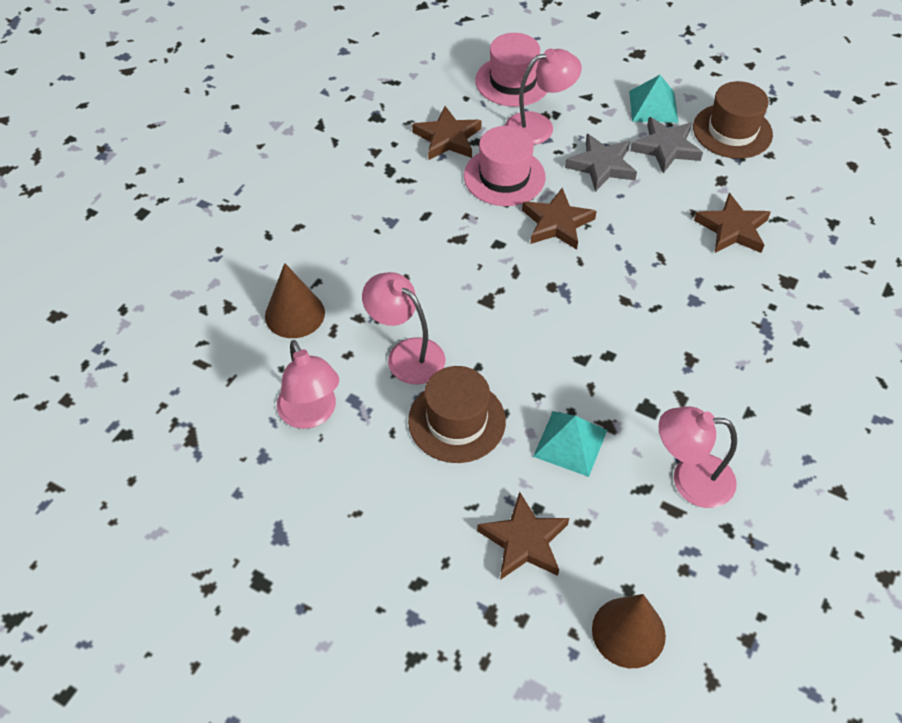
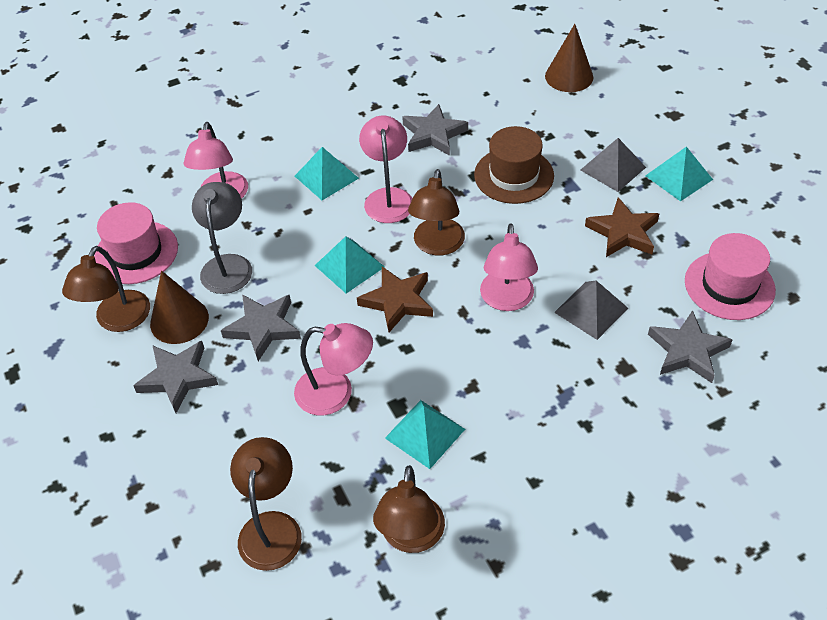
brown hat: [408,366,506,463] [693,81,773,159] = 2 -> [474,126,554,204] = 1
brown lamp: none = 0 -> [62,246,150,332] [230,437,302,571] [373,465,445,553] [408,169,465,256] = 4
brown star: [412,106,482,160] [477,492,569,580] [522,188,597,250] [694,193,771,253] = 4 -> [357,266,433,332] [585,197,659,257] = 2
grey lamp: none = 0 -> [192,182,252,294] = 1
grey pyramid: none = 0 -> [554,281,628,340] [581,138,646,192] = 2
grey star: [565,134,637,192] [630,117,703,173] = 2 -> [133,341,218,413] [221,295,301,361] [402,104,468,156] [648,310,733,383] = 4
turquoise pyramid: [533,411,607,477] [629,75,679,123] = 2 -> [295,147,359,200] [315,236,384,293] [385,400,465,469] [645,147,713,202] = 4

